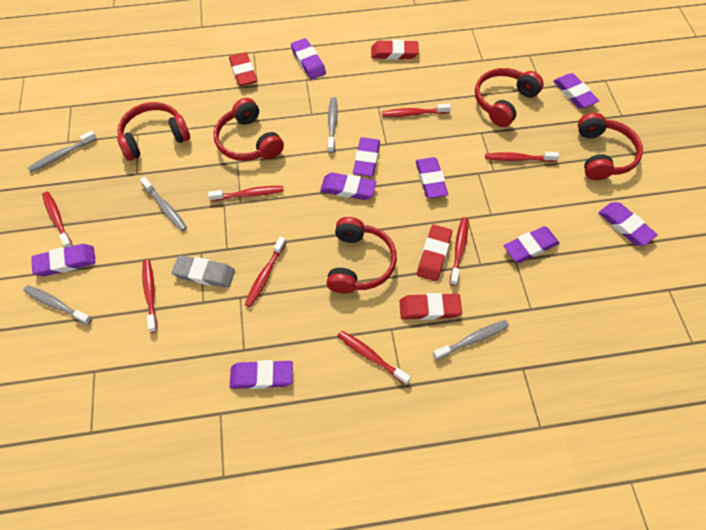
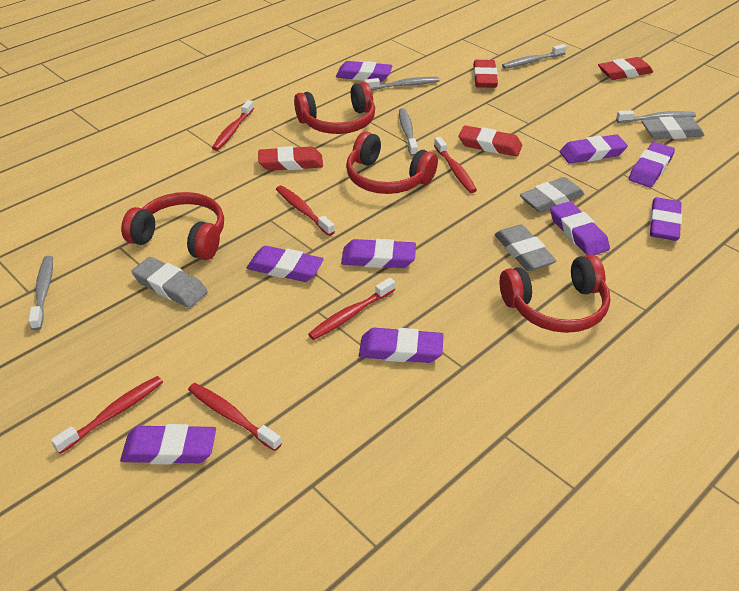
grey eraser: [172,255,235,288] = 1 -> [131,257,208,308] [495,224,556,271] [520,177,585,213] [641,117,705,139] = 4
red headphones: [117,102,190,161] [214,98,284,161] [326,217,397,294] [475,68,544,127] [578,113,643,180] = 5 -> [121,192,224,260] [294,82,375,134] [346,131,438,194] [500,254,610,333] = 4
red toothbrush: [42,192,73,248] [142,260,158,333] [208,186,284,201] [244,237,286,307] [337,330,411,385] [382,103,451,117] [450,218,469,286] [485,152,559,162] = 8 -> [51,376,163,454] [188,383,282,451] [212,100,254,151] [276,186,335,236] [308,278,395,340] [434,137,477,193] = 6

